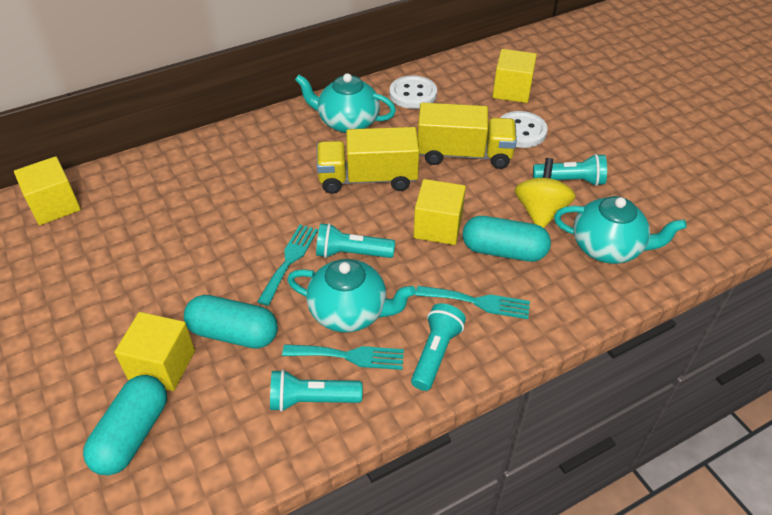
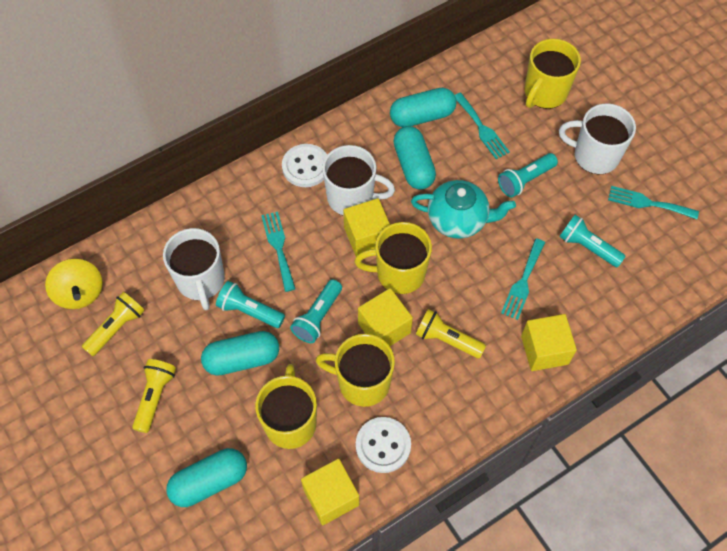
turquoise capsule: [83,375,167,476] [184,295,278,349] [463,216,551,262] = 3 -> [166,448,247,507] [201,331,279,376] [390,88,457,127] [393,126,436,190] = 4
turquoise fork: [257,225,318,306] [282,344,404,370] [415,286,530,319] = 3 -> [261,211,295,292] [455,92,510,159] [501,238,545,320] [608,186,699,219] = 4
turquoise teapot: [287,259,416,332] [295,73,396,133] [554,196,687,264] = 3 -> [411,180,516,239] = 1
white mug: none = 0 -> [163,228,225,310] [322,145,395,216] [559,104,636,175] = 3
yellow flashlight: none = 0 -> [82,292,145,356] [132,359,176,433] [416,309,486,358] = 3
yellow mug: none = 0 -> [255,364,317,449] [316,334,395,407] [354,222,432,294] [525,39,581,109] = 4
yellow truck: [317,127,419,194] [418,103,517,169] = 2 -> none = 0

